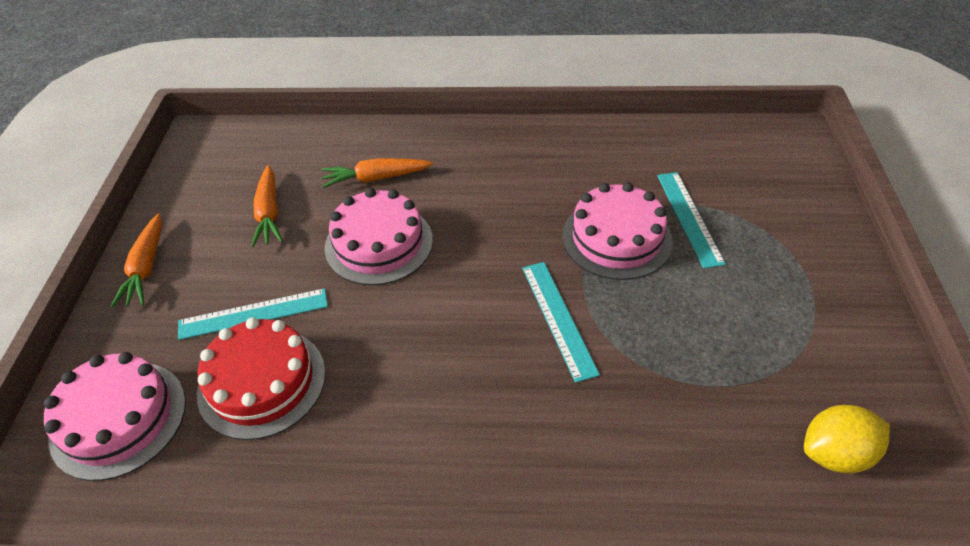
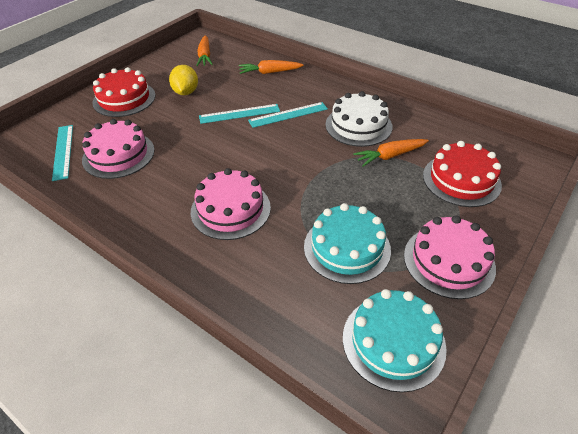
red cake: [197,317,326,440] = 1 -> [92,67,156,117] [423,141,502,207] = 2
turquoise cake: none = 0 -> [304,203,391,284] [343,289,447,392] = 2
white cake: none = 0 -> [325,91,392,147] = 1

